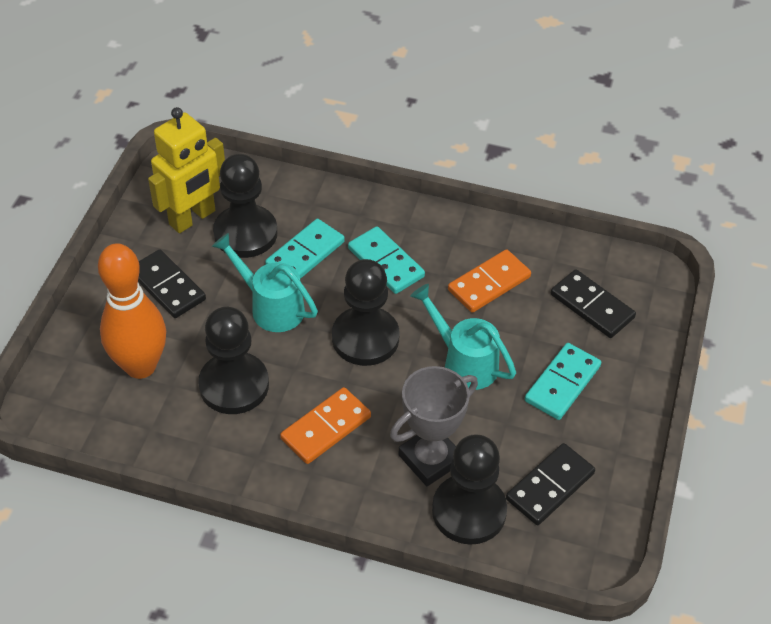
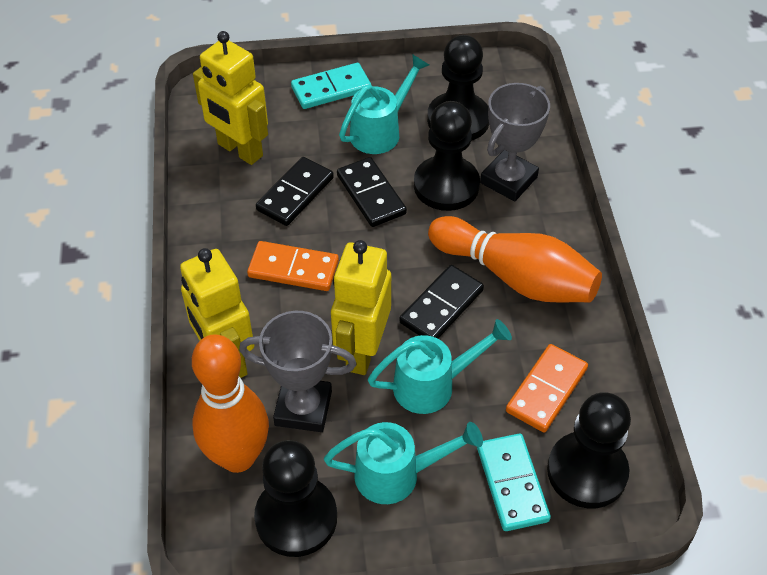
grey trophy: [390,366,478,486] = 1 -> [239,311,357,432] [480,83,550,201] = 2
orange bowling pin: [98,243,166,379] = 1 -> [192,334,269,473] [428,216,602,303] = 2
turquoise domino: [265,219,345,279] [348,226,425,294] [525,343,601,420] = 3 -> [291,63,371,109] [477,434,551,531] = 2
turquoise watering can: [212,233,318,332] [410,284,516,390] = 2 -> [324,422,483,504] [339,54,429,154] [368,319,512,414] = 3
yellow robot: [148,107,225,233] = 1 -> [180,248,254,378] [193,31,268,165] [331,240,391,375] = 3

